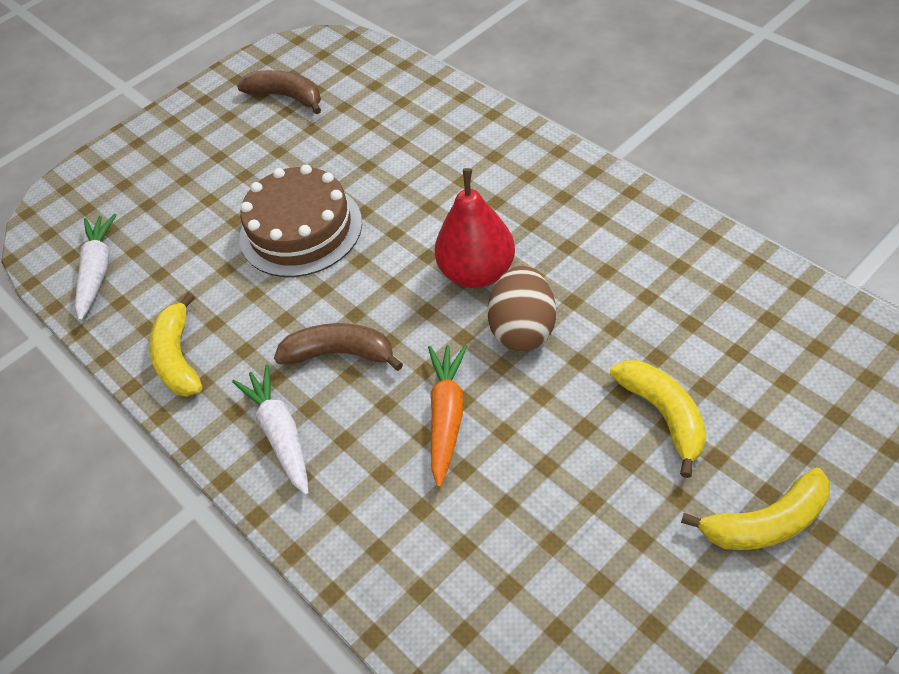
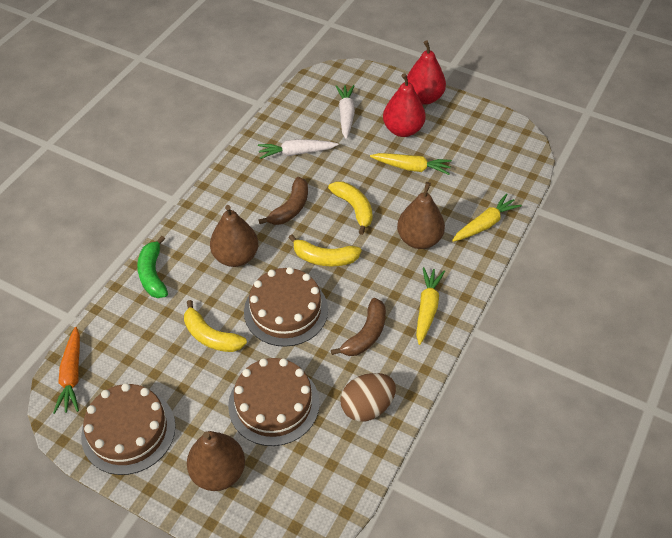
brown cake: [239,164,362,277] = 1 -> [81,383,176,475] [228,358,320,446] [244,267,328,347] = 3
brown pear: none = 0 -> [187,431,245,491] [210,205,258,267] [397,182,445,249] = 3
green banana: none = 0 -> [137,236,168,298] = 1
red pear: [435,168,515,288] = 1 -> [383,73,426,137] [407,40,446,105] = 2
yellow carrot: none = 0 -> [370,153,452,175] [416,267,445,345] [452,193,522,242] = 3

